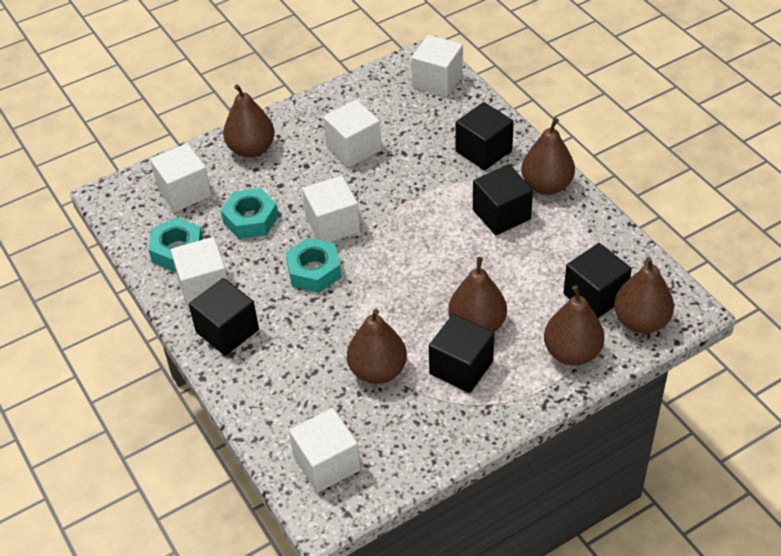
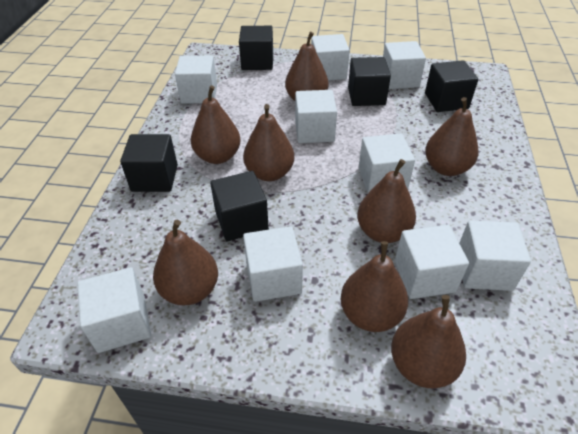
brown pear: [223,84,275,158] [347,309,407,384] [448,257,507,332] [521,118,575,195] [544,285,604,366] [614,257,674,334] = 6 -> [153,220,218,305] [191,85,241,164] [243,104,294,181] [285,32,328,101] [341,241,408,332] [357,159,416,243] [391,295,466,388] [425,97,479,176] = 8
turquoise nut: [148,217,203,272] [221,188,278,239] [286,238,341,293] = 3 -> none = 0
white cube: [150,143,212,212] [171,237,228,308] [289,408,361,493] [302,175,360,242] [323,100,381,167] [411,35,463,97] = 6 -> [77,267,151,353] [175,55,217,104] [243,226,303,302] [295,90,337,143] [311,34,350,81] [358,133,415,193] [383,41,426,89] [395,225,469,299] [459,220,531,291] = 9

